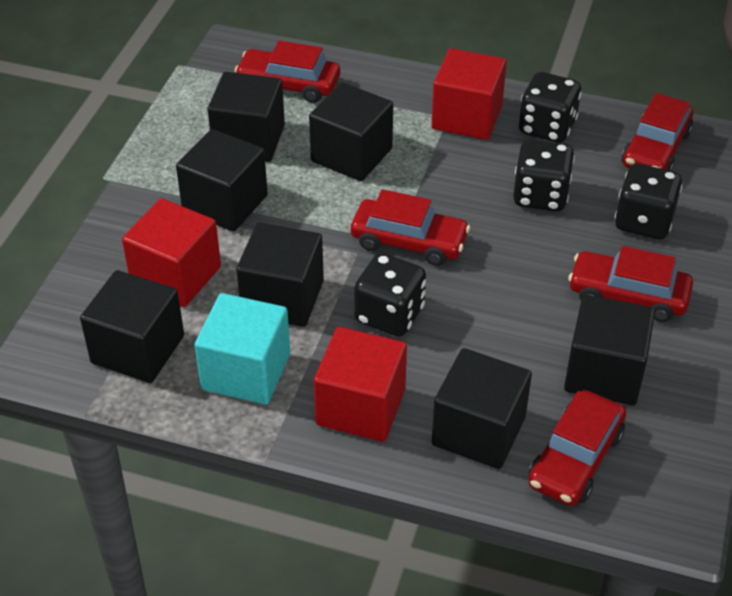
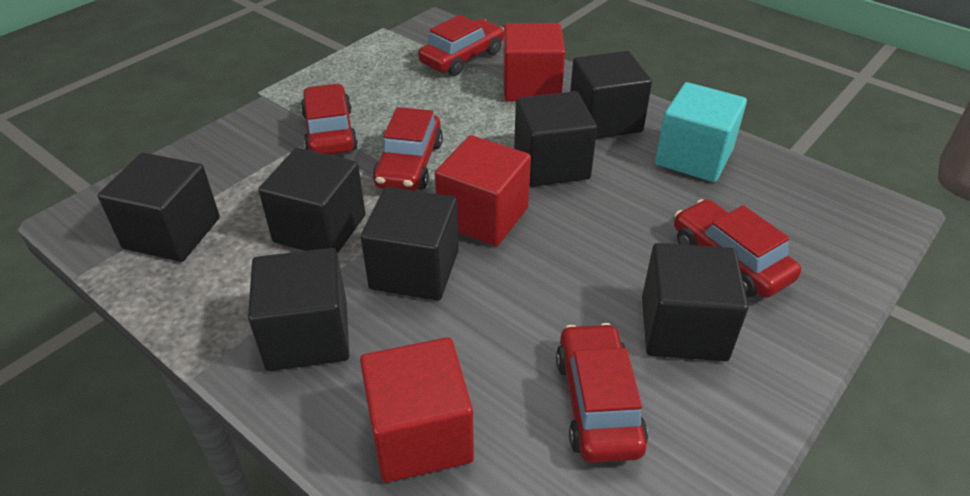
black dice: [354,253,426,337] [513,139,575,211] [519,72,582,143] [615,164,683,239] = 4 -> none = 0

